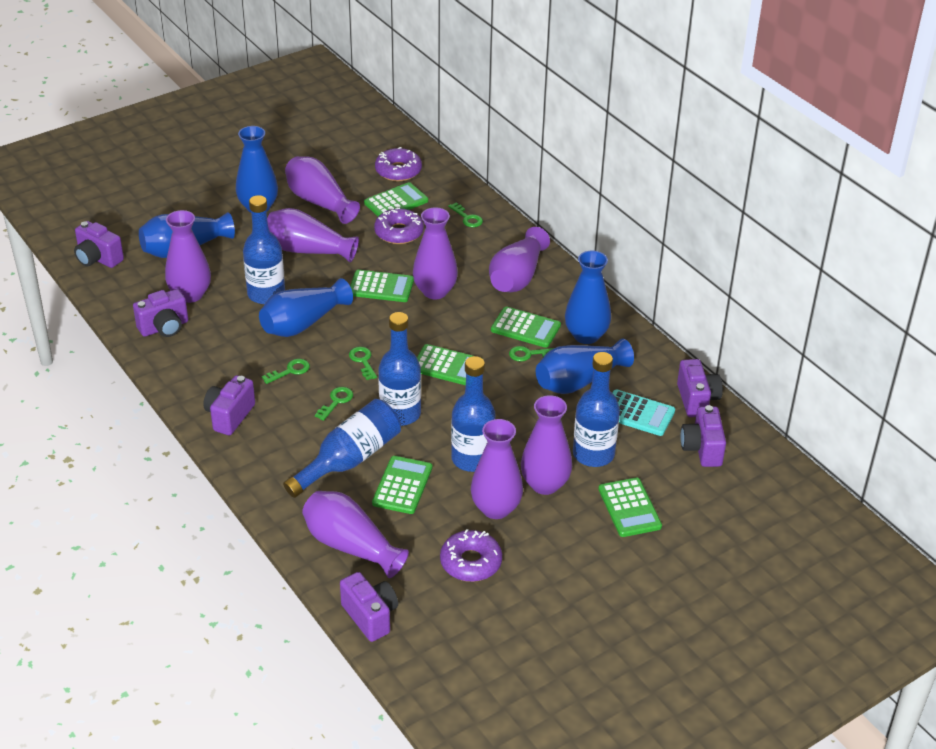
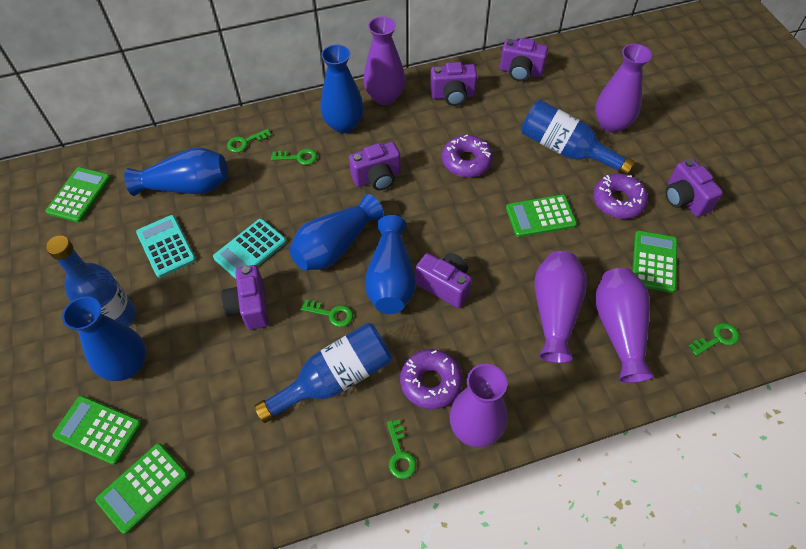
blue bottle: [243,195,285,304] [283,399,401,498] [378,312,421,426] [451,356,495,472] [573,352,620,467] = 5 -> [46,236,135,327] [255,323,392,423] [521,100,634,175] = 3
green calculator: [350,270,414,302] [364,182,428,216] [372,456,432,514] [417,344,483,385] [491,306,561,348] [598,478,662,537] = 6 -> [46,167,111,223] [52,396,142,465] [96,443,188,534] [506,195,577,237] [632,231,677,293] = 5
purple vase: [165,210,211,303] [267,208,359,263] [285,156,360,224] [302,491,409,578] [413,207,458,299] [471,419,523,519] [489,227,550,292] [521,395,572,495] = 8 -> [363,16,405,105] [449,364,507,448] [534,251,587,363] [595,44,652,133] [595,268,654,383] = 5
turquoise calculator: [612,389,675,436] = 1 -> [136,215,196,278] [213,219,287,279] = 2

